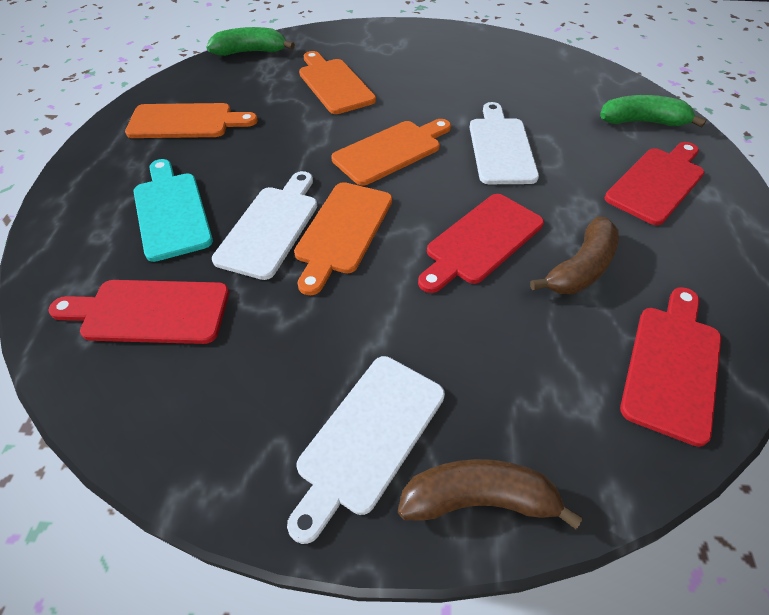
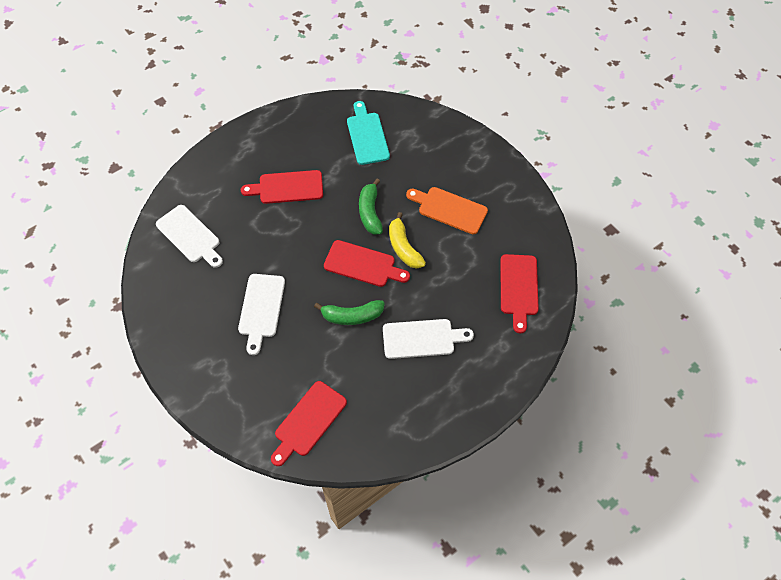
brown banana: [398,459,583,530] [530,217,619,294] = 2 -> none = 0
orange cutting board: [125,103,258,138] [294,182,392,295] [299,51,376,114] [331,119,451,186] = 4 -> [406,187,488,234] = 1
yellow banana: none = 0 -> [389,212,426,269] = 1

